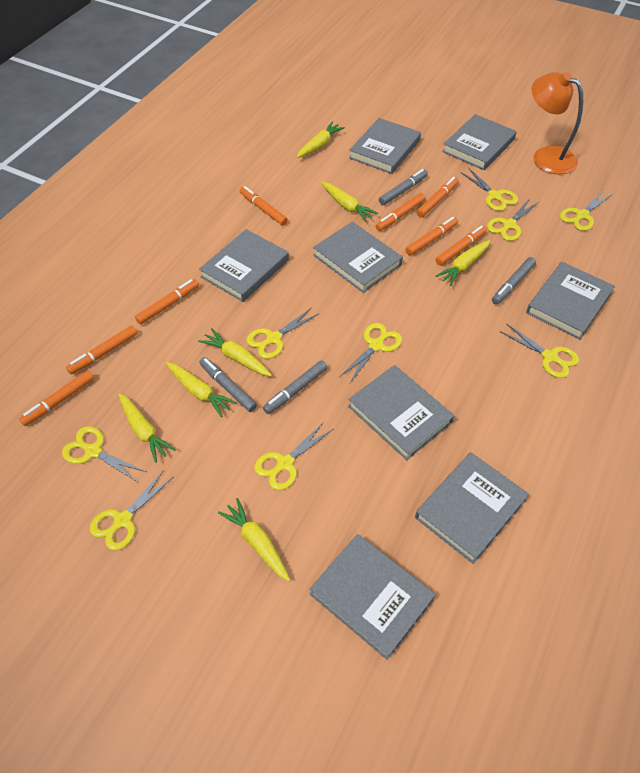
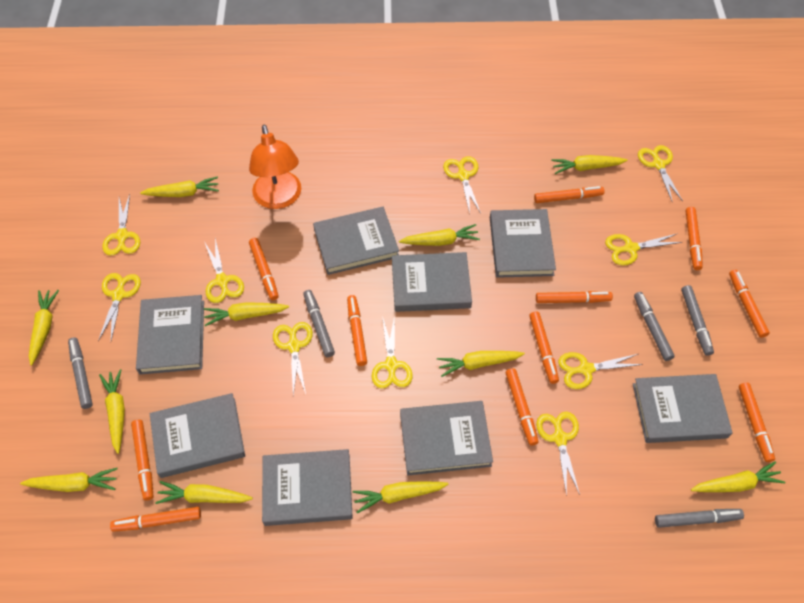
grey marker: [199,357,257,412] [263,360,328,414] [379,169,428,205] [492,257,536,304] = 4 -> [68,337,93,409] [303,290,335,357] [634,292,675,361] [655,509,744,528] [681,285,714,356] = 5
orange marker: [19,370,94,426] [66,325,137,374] [135,279,199,325] [240,186,288,225] [376,193,426,231] [405,217,458,256] [417,177,459,217] [435,225,487,266] = 8 -> [110,507,201,532] [131,420,154,501] [249,238,279,300] [347,295,367,366] [506,368,539,446] [529,312,559,384] [534,186,605,203] [536,291,613,303] [685,207,703,270] [729,270,770,338] [739,383,775,462] = 11
yellow carrot: [119,393,176,463] [166,362,237,417] [198,328,272,376] [218,498,290,581] [296,121,345,158] [321,182,378,222] [435,240,491,286] = 7 -> [20,468,118,492] [29,290,59,366] [99,369,125,454] [140,176,219,197] [155,481,253,504] [204,302,289,326] [353,481,449,514] [399,224,480,246] [437,351,525,377] [551,155,628,174] [691,461,786,492] = 11
yellow scissors: [62,426,146,482] [90,470,173,551] [246,307,320,359] [254,422,333,490] [339,323,402,384] [461,168,518,211] [487,198,540,241] [499,323,579,378] [560,191,613,231] = 9 -> [98,273,141,341] [102,194,140,256] [205,239,244,303] [273,322,313,395] [372,315,413,389] [443,156,481,214] [536,412,580,496] [558,352,643,389] [605,233,683,266] [638,145,683,201] = 10

